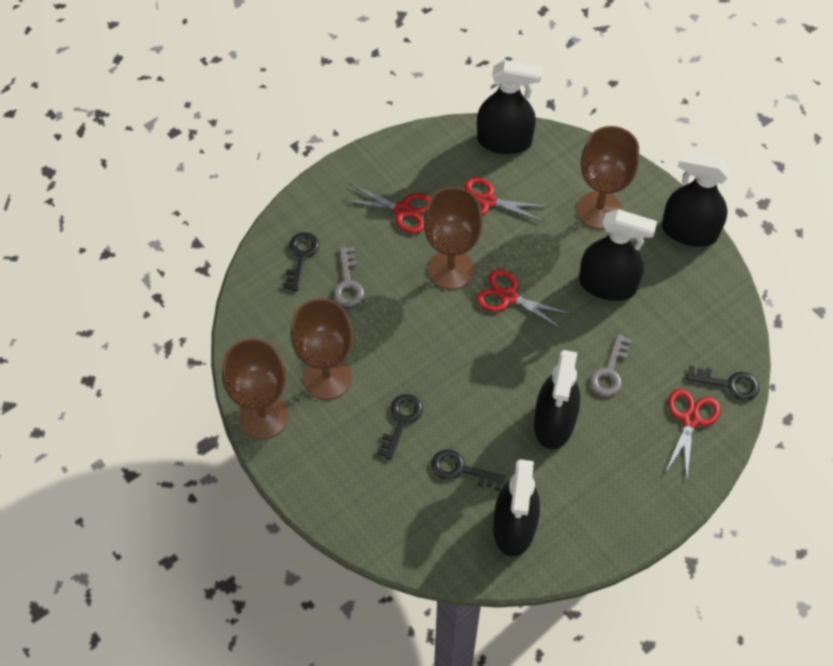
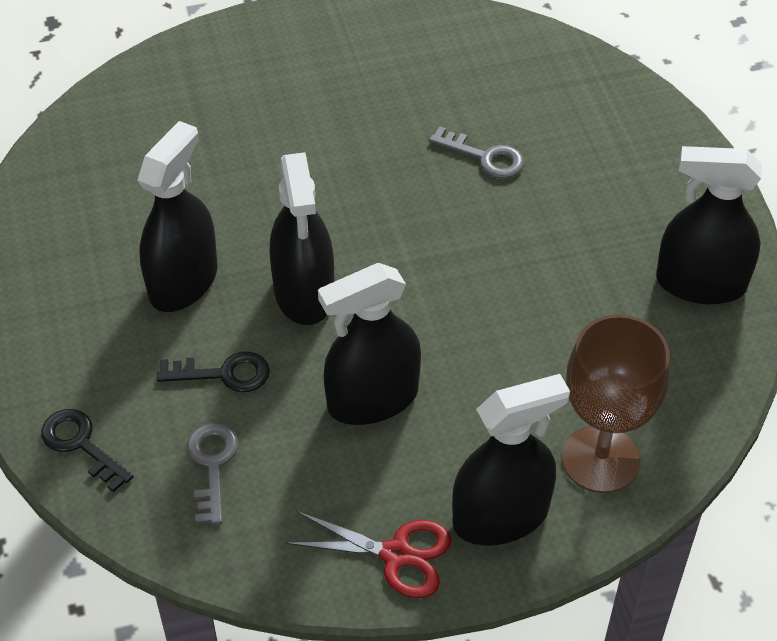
black key: [283,232,319,291] [377,394,423,460] [431,449,505,491] [686,365,759,401] = 4 -> [41,409,134,492] [157,351,270,392] = 2
brown goblet: [222,339,288,439] [290,299,353,400] [424,187,483,290] [577,126,639,229] = 4 -> [562,314,670,493] = 1
red scissors: [343,184,431,233] [464,177,549,222] [476,269,571,329] [665,389,721,478] = 4 -> [286,511,452,598] = 1

